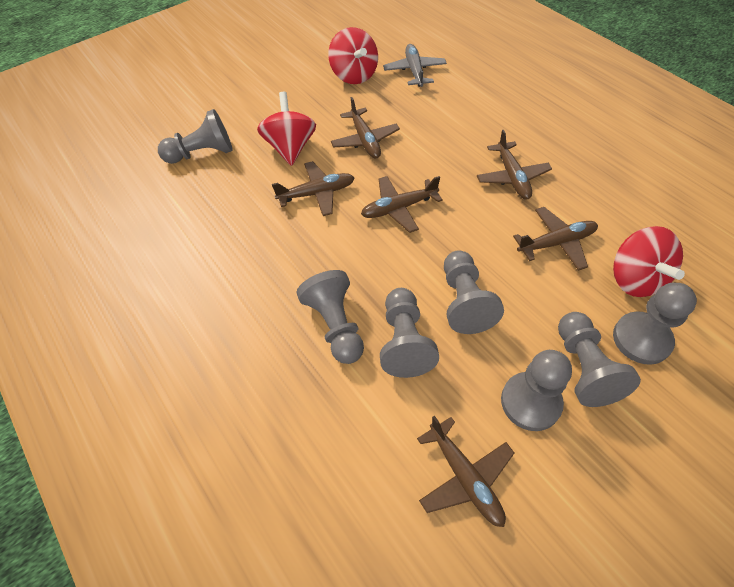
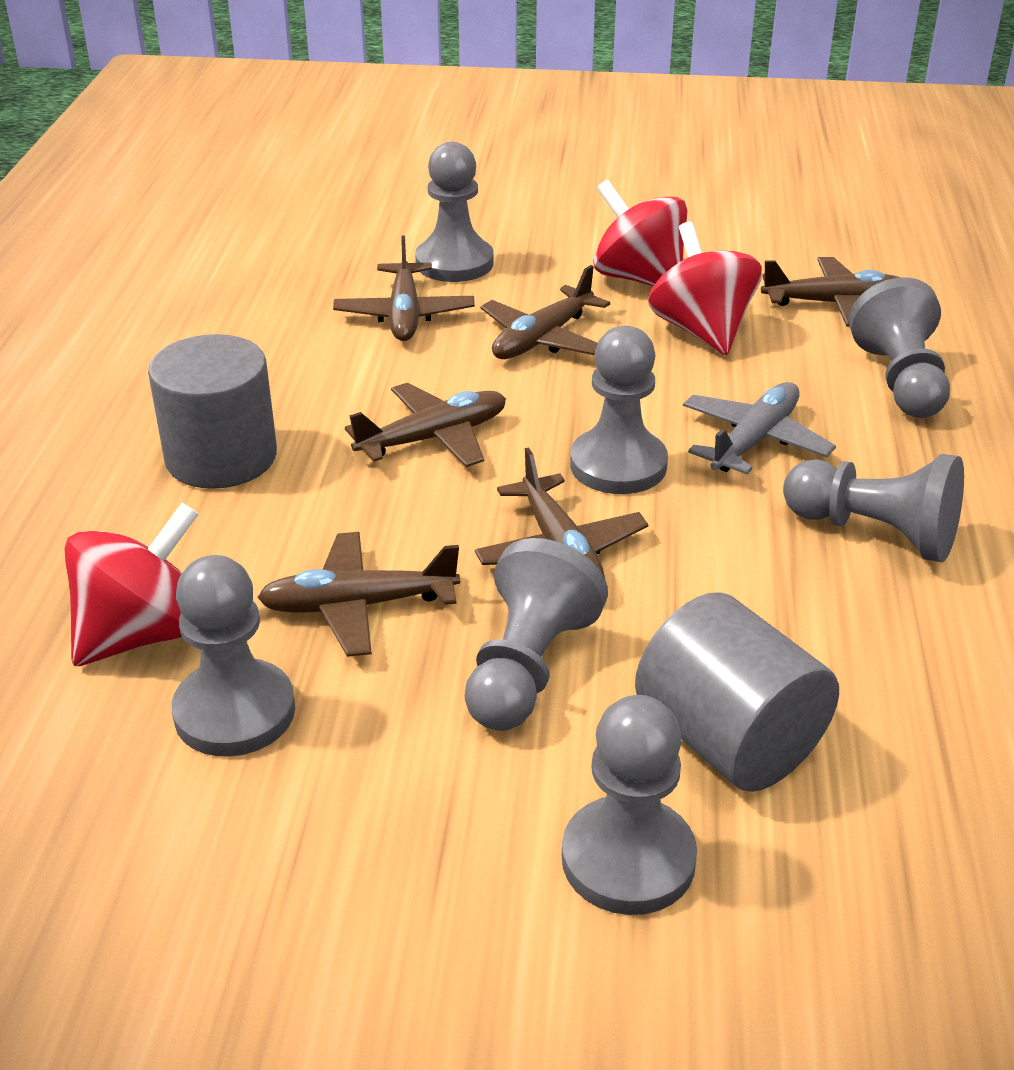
grey cylinder: none = 0 -> [148,334,277,489] [635,592,839,792] = 2

